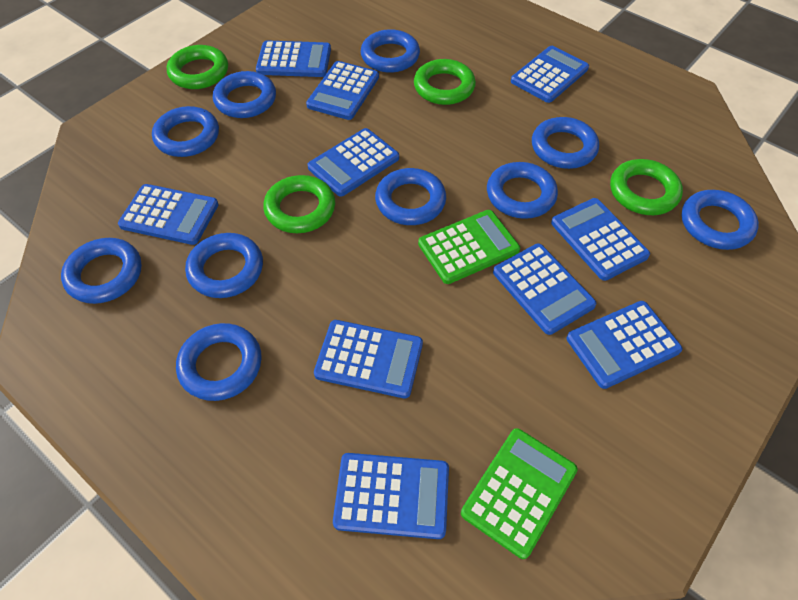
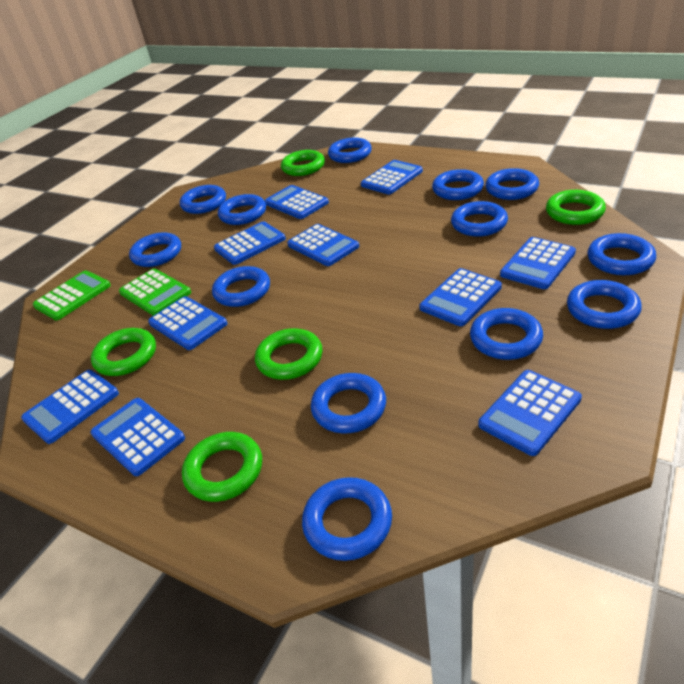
blue ring: [61,238,142,304] [152,106,219,157] [176,323,262,401] [185,233,263,298] [213,71,276,118] [361,29,420,73] [375,168,446,225] [487,162,558,219] [532,117,599,169] [681,190,759,250] = 10 -> [129,232,181,267] [180,185,226,214] [212,266,270,307] [218,194,266,225] [302,477,392,561] [311,373,386,434] [328,138,372,163] [432,169,484,200] [451,201,508,237] [470,308,543,360] [485,168,539,200] [567,280,642,329] [588,233,656,275] = 13
green ring: [167,45,228,89] [263,175,335,233] [414,59,476,105] [610,159,683,215] = 4 -> [91,328,156,376] [182,432,262,502] [255,328,323,380] [281,150,325,176] [546,190,606,225] = 5

